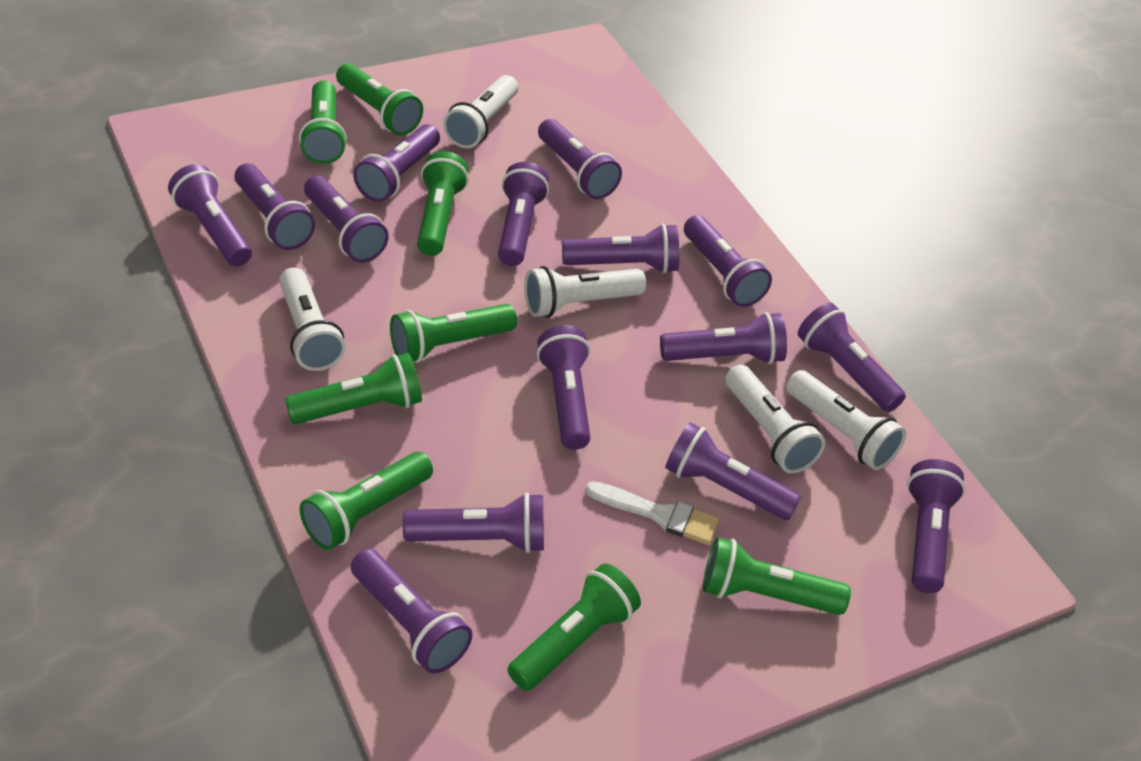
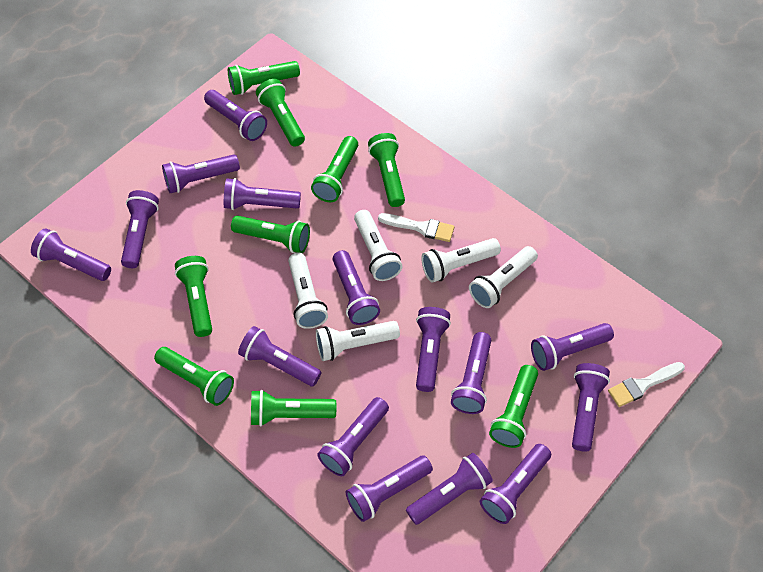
green flashlight: [285,353,422,424] [299,80,347,164] [300,452,433,550] [336,63,423,135] [390,304,517,363] [417,151,469,256] [507,563,641,691] [703,537,851,615] = 8 -> [154,347,234,406] [175,256,212,337] [228,61,300,95] [231,216,310,253] [251,390,336,426] [256,79,305,147] [311,136,358,202] [368,133,405,207] [489,365,538,448] = 9
white brush: [585,481,719,545] = 1 -> [378,213,454,242] [608,362,685,407] = 2

